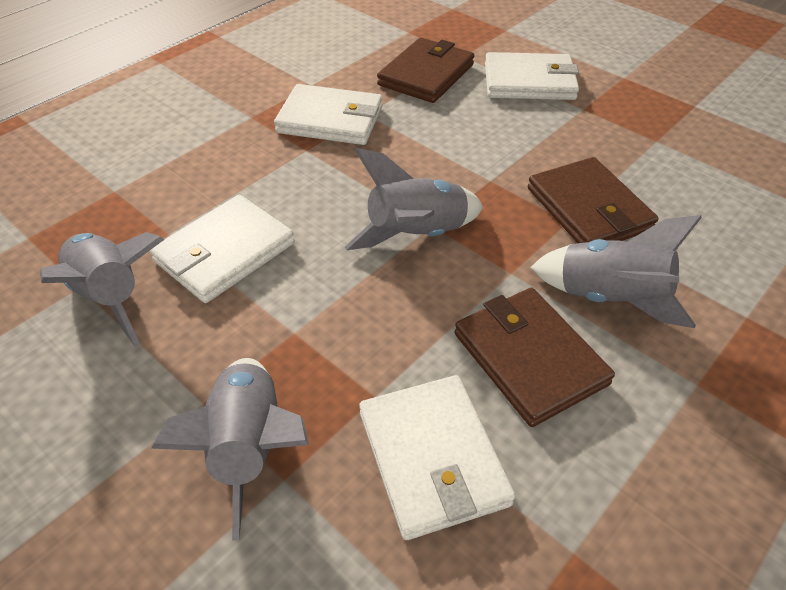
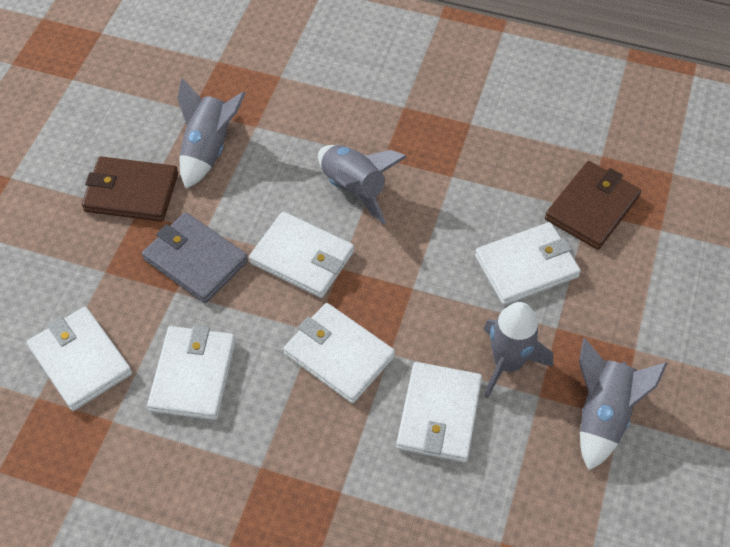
brown wallet: [377,37,474,103] [455,288,615,427] [528,157,659,243] = 3 -> [82,156,178,222] [545,161,641,250] = 2
grey wallet: none = 0 -> [142,212,248,303] = 1
white wallet: [150,195,295,303] [274,84,383,145] [359,375,515,540] [485,52,579,100] = 4 -> [27,307,132,411] [147,325,236,420] [249,212,354,298] [284,303,395,403] [396,362,482,463] [475,222,581,305] = 6

